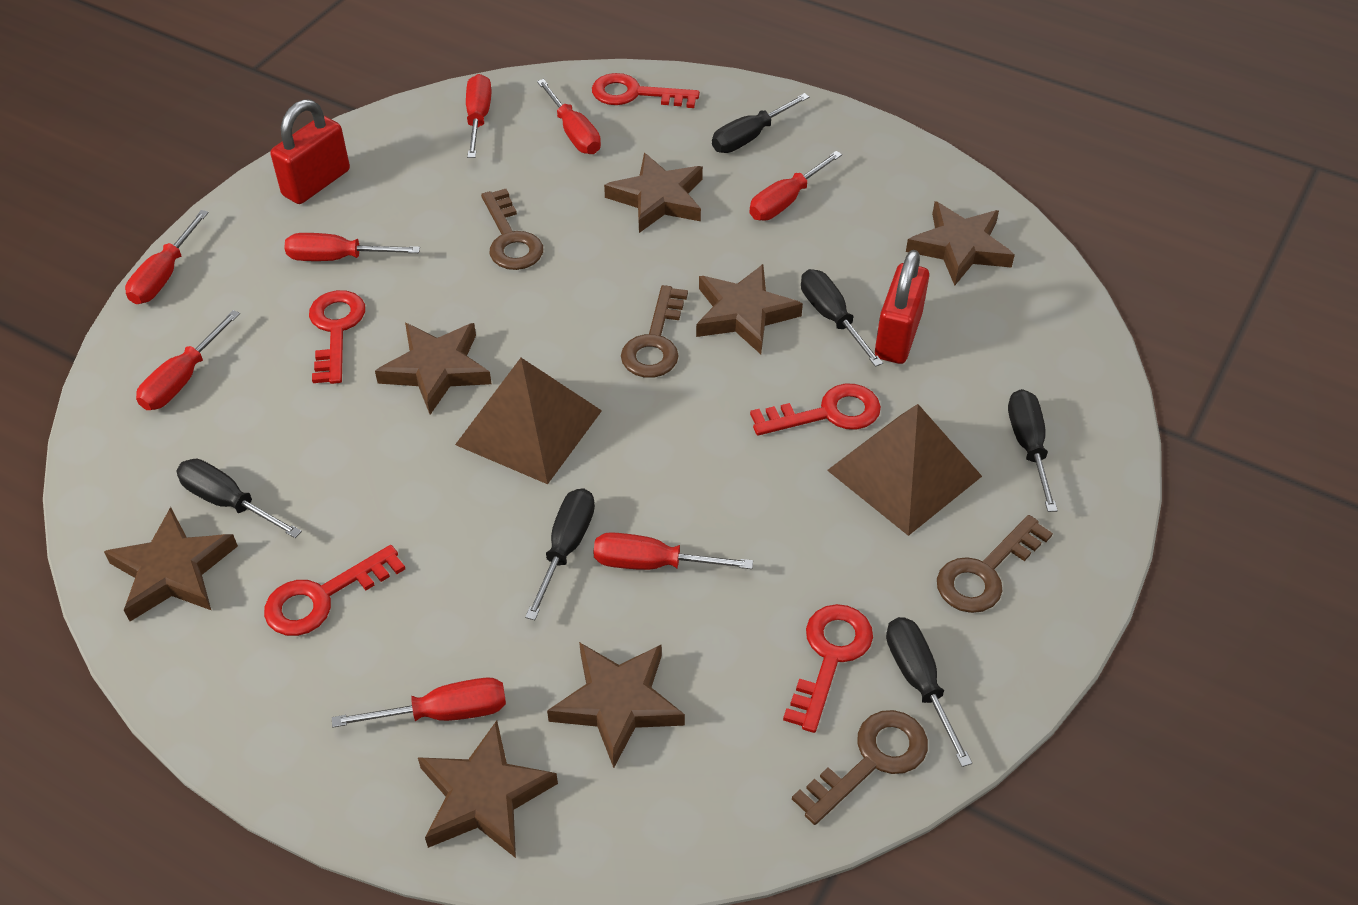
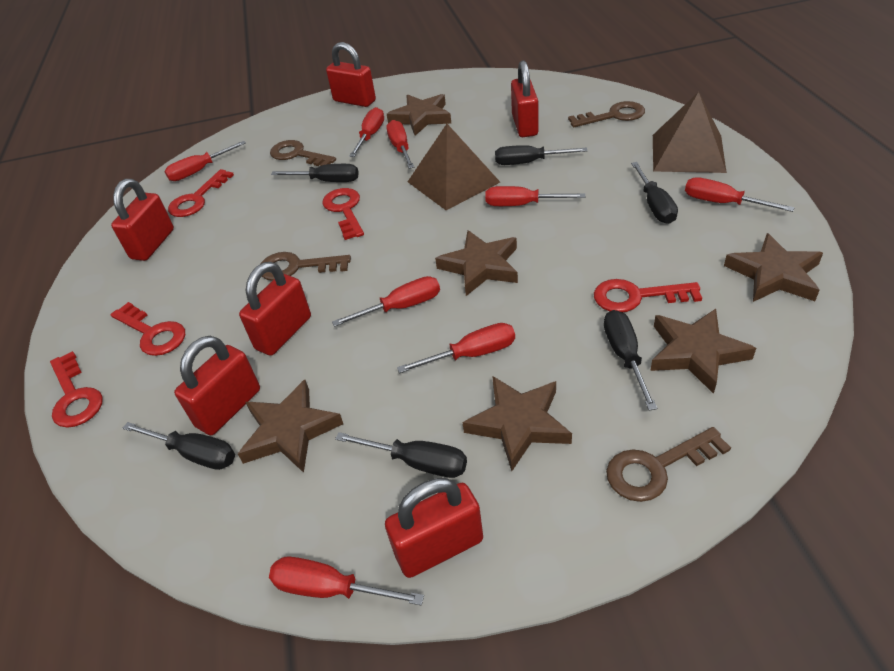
brown star: [104,507,238,621] [375,323,492,415] [418,721,558,858] [547,642,685,768] [604,153,703,233] [696,264,803,354] [906,201,1015,286] = 7 -> [238,380,343,473] [387,94,451,135] [435,230,518,296] [462,376,572,471] [650,309,756,394] [724,233,823,302] = 6
red padlock: [270,99,350,204] [875,250,929,364] = 2 -> [111,179,174,261] [174,336,260,435] [239,262,311,356] [326,42,376,107] [385,478,483,578] [511,60,539,137] = 6

